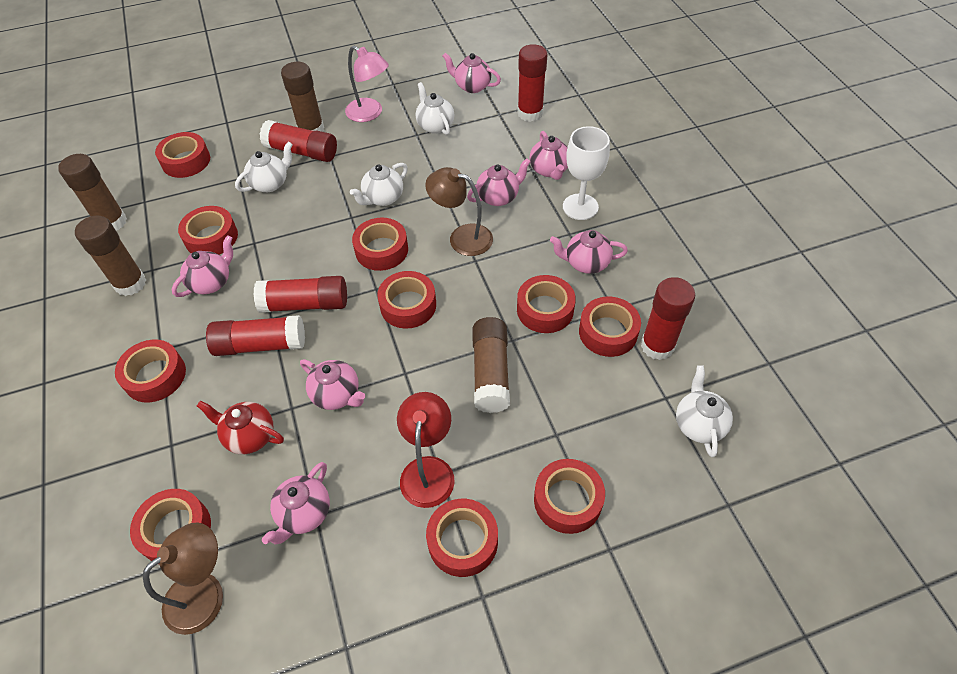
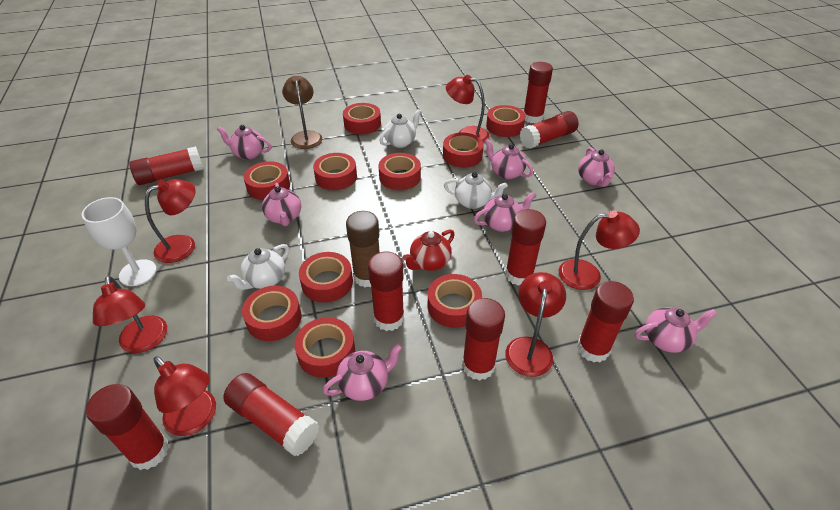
brown glue stick: [58,154,127,230] [75,215,146,296] [281,62,324,132] [472,317,510,413] = 4 -> [346,211,380,287] = 1
brown lamp: [143,523,223,635] [425,167,493,256] = 2 -> [282,76,322,149] = 1
pink lamp: [345,46,389,122] = 1 -> none = 0
red glue stick: [206,315,305,356] [253,276,347,313] [260,120,337,162] [517,44,547,122] [641,277,695,360] = 5 -> [86,384,169,470] [129,146,203,185] [223,373,319,456] [368,252,404,331] [462,298,505,381] [505,209,546,285] [520,111,579,149] [523,62,553,123] [577,281,634,362] = 9
red lamp: [397,392,455,508] = 1 -> [93,276,167,353] [145,179,196,263] [154,356,216,436] [446,75,489,143] [505,272,566,377] [559,210,640,290] = 6
white teapot: [235,142,293,192] [350,163,408,206] [416,82,455,135] [676,365,733,457] = 4 -> [227,244,289,290] [379,109,421,148] [444,172,508,209] = 3

